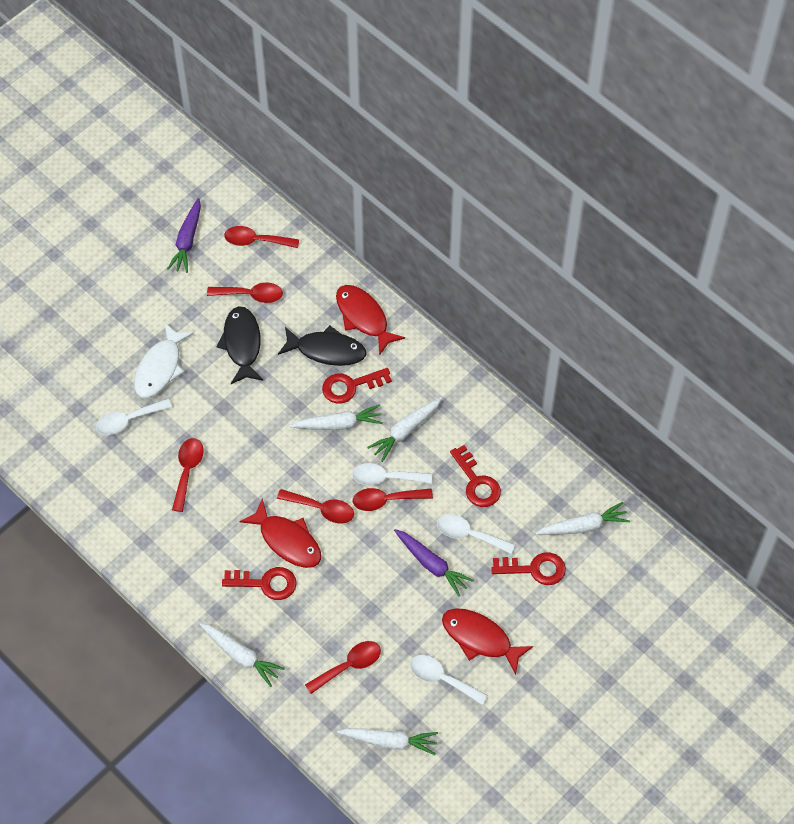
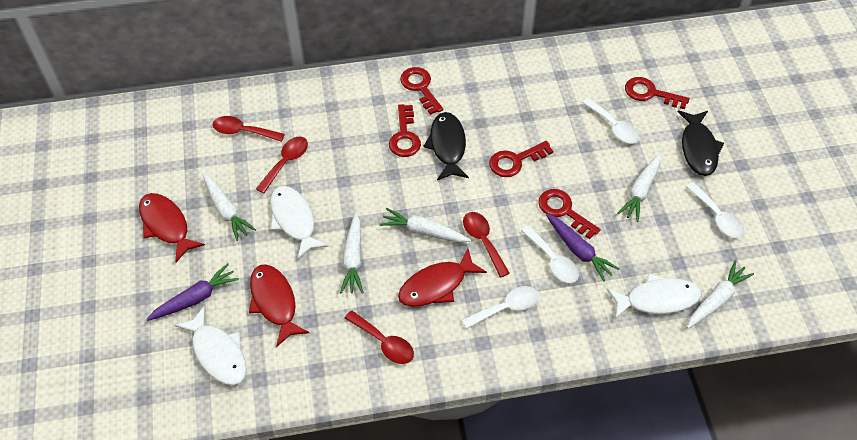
red key: [222,567,297,600] [322,368,392,404] [450,445,501,507] [491,552,566,585] = 4 -> [389,104,421,157] [400,67,443,115] [489,141,553,177] [538,189,600,239] [625,77,689,109] = 5
red spoon: [172,438,204,512] [207,283,283,303] [224,226,299,248] [277,489,354,523] [305,641,381,694] [353,488,433,511] = 6 -> [213,116,285,142] [256,137,308,194] [345,310,414,364] [463,212,510,278] = 4
white fish: [134,322,194,398] = 1 -> [174,306,247,385] [270,186,329,259] [606,273,701,319] = 3

